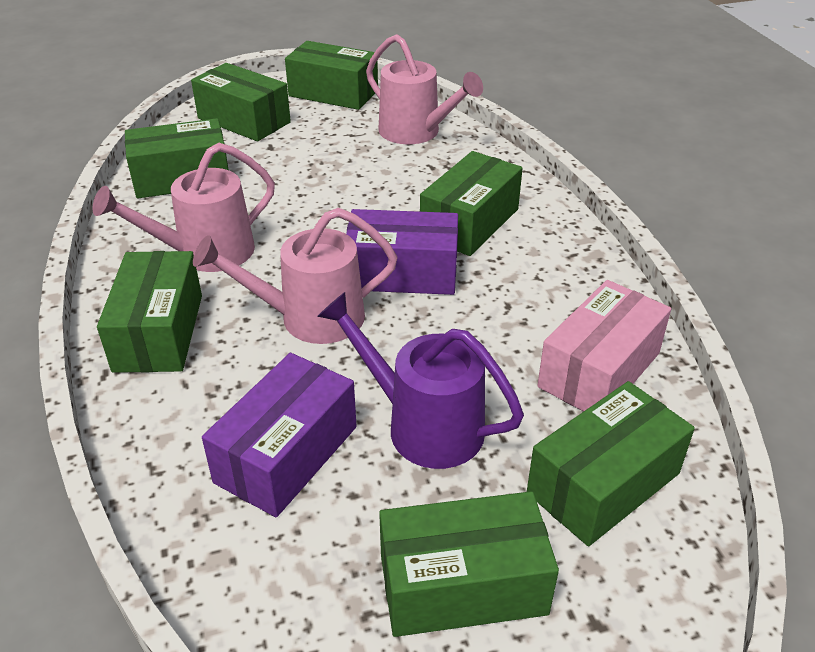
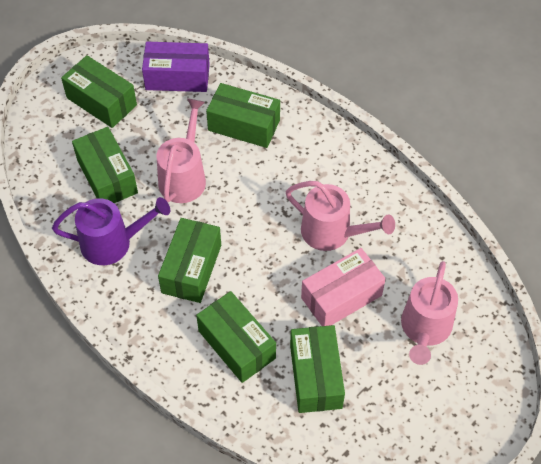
green box: [97,251,202,373] [125,118,229,198] [191,63,291,141] [285,41,378,110] [379,491,559,637] [420,151,523,256] [527,381,695,546] = 7 -> [61,55,137,128] [72,127,138,203] [158,218,221,303] [196,291,276,383] [206,83,280,148] [290,325,345,413] = 6
purple box: [202,353,357,517] [346,209,458,295] = 2 -> [142,42,210,92] = 1

